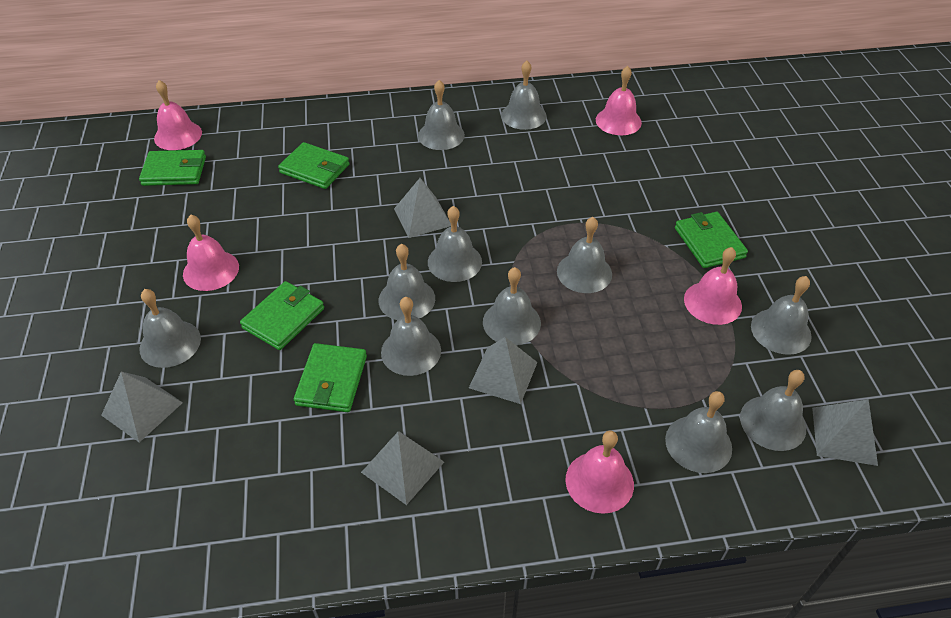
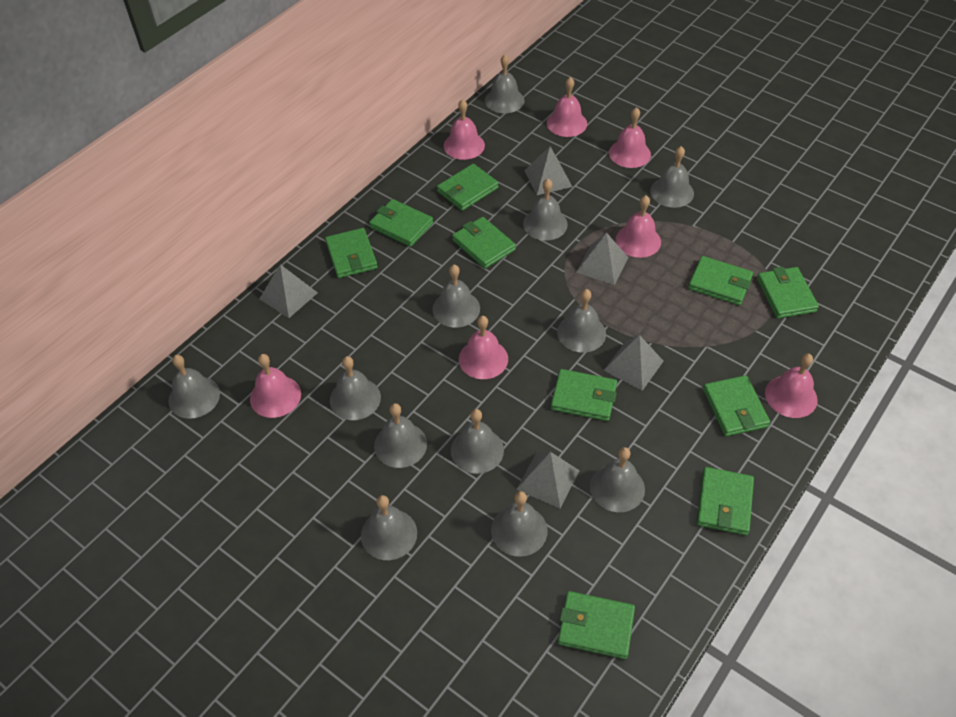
green wallet: [139,150,206,186] [240,281,324,350] [278,142,349,189] [294,343,367,412] [675,212,748,268] = 5 -> [325,228,378,278] [369,199,433,247] [437,164,499,211] [452,217,516,269] [551,369,617,421] [558,591,635,659] [688,256,753,306] [697,467,754,535] [703,375,770,436] [757,267,819,319] = 10
grey bell: [139,289,201,368] [379,244,435,320] [381,297,441,376] [418,80,465,150] [428,206,482,282] [483,267,541,345] [501,61,547,130] [557,217,612,293] [665,391,732,473] [740,370,806,451] [751,276,812,355] = 11 -> [168,355,220,419] [330,356,381,420] [361,495,417,560] [374,403,427,468] [432,265,480,328] [451,409,504,474] [485,54,524,113] [491,491,548,557] [523,179,568,240] [557,289,606,353] [590,447,645,512] [650,146,694,208] = 12
pink bell: [154,80,202,150] [183,215,239,291] [565,431,634,514] [596,66,642,135] [684,247,742,325] = 5 -> [250,354,301,418] [443,99,485,160] [459,316,508,379] [547,77,587,137] [609,107,651,168] [616,195,661,258] [765,353,818,418] = 7

